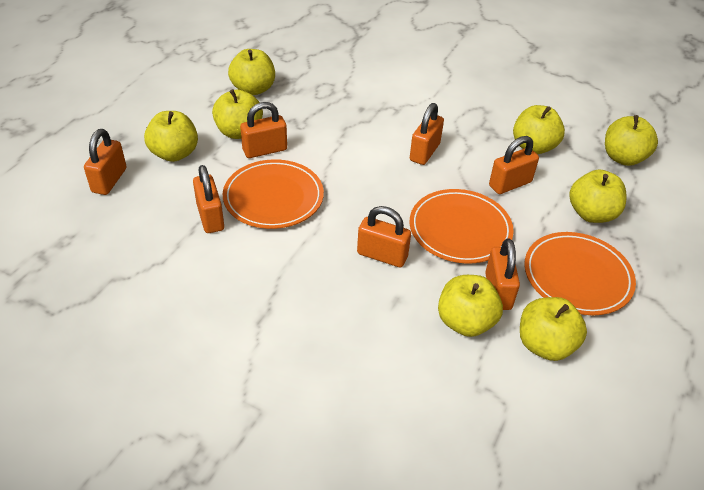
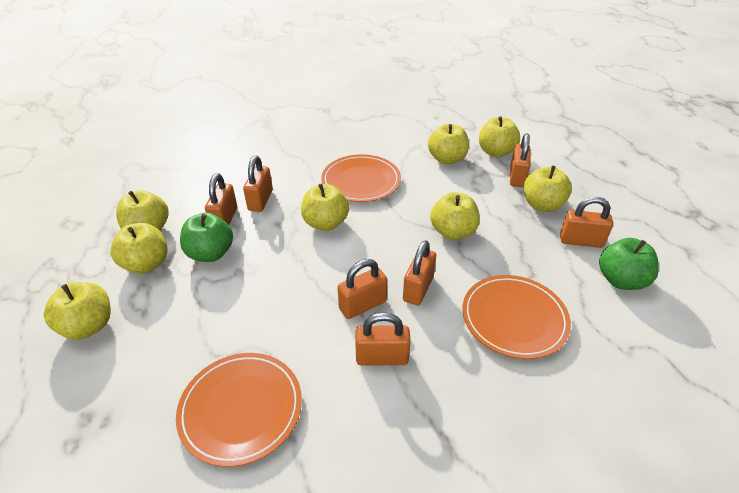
green apple: none = 0 -> [180,212,233,262] [599,238,659,290] = 2

